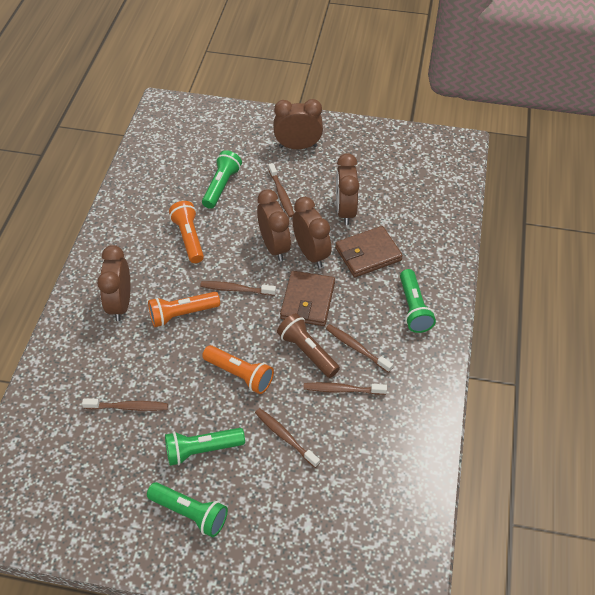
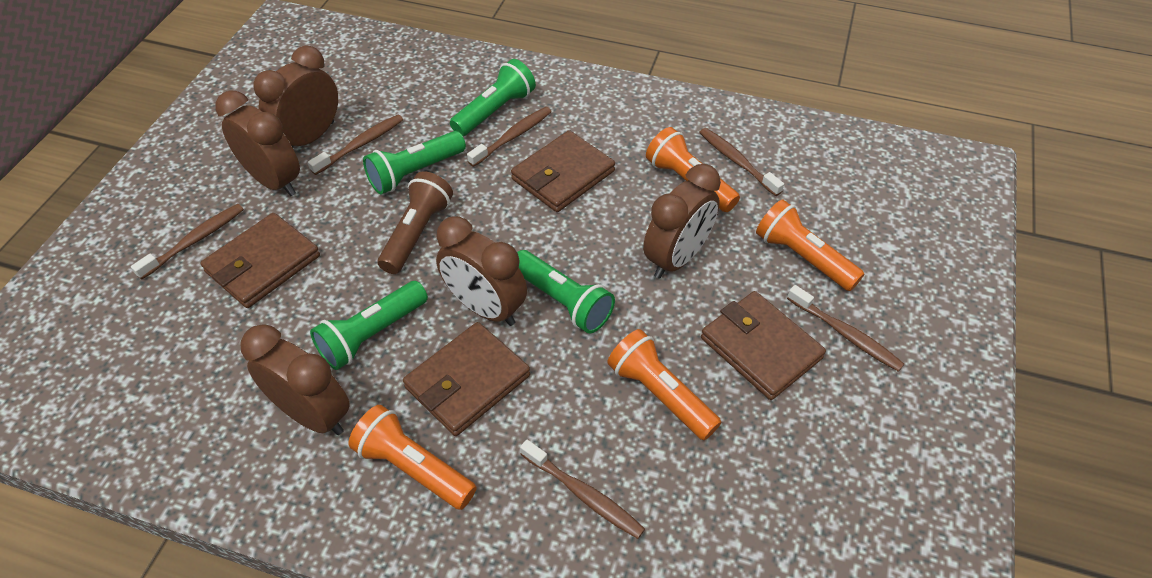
brown wallet: [280,271,335,326] [335,226,403,277] = 2 -> [200,213,320,308] [403,322,530,436] [511,130,615,212] [701,291,826,400] = 4
orange flashlight: [148,292,220,327] [169,201,204,263] [202,345,274,394] = 3 -> [348,405,477,510] [607,329,721,440] [646,127,740,212] [756,199,864,291] = 4

